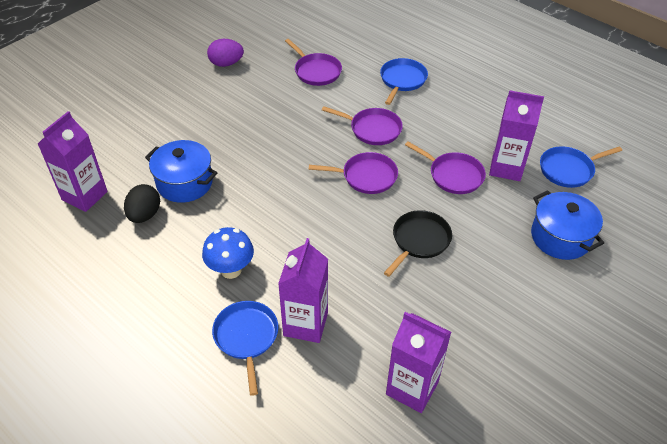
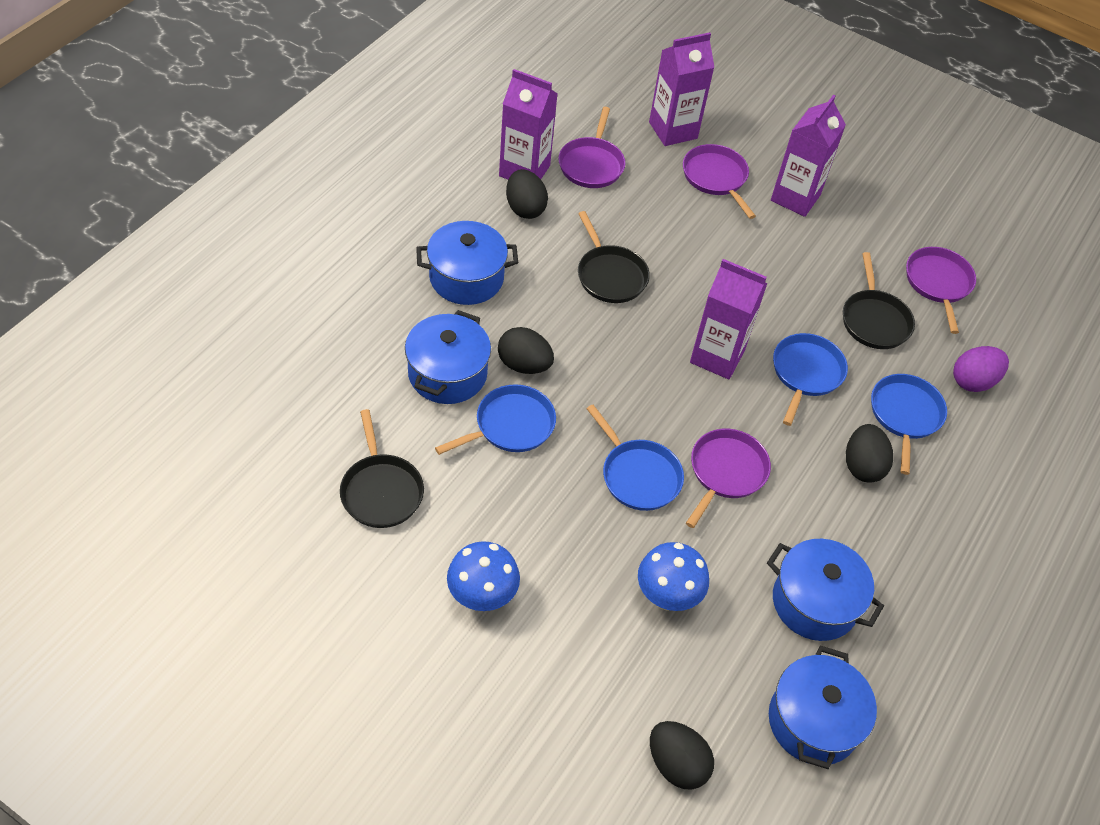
black egg: [124,184,160,223] = 1 -> [498,327,554,374] [506,169,548,219] [650,721,714,790] [846,424,893,482] = 4
black pan: [384,210,452,277] = 1 -> [340,409,424,528] [578,211,650,303] [843,252,915,349] = 3
blue mushroom: [202,227,254,279] = 1 -> [447,541,520,611] [638,542,709,611] = 2
blue pan: [212,301,278,396] [380,58,428,105] [540,146,622,188] = 3 -> [435,384,556,455] [586,405,684,511] [773,333,848,426] [871,374,947,475] = 4
blue pot: [145,140,217,203] [531,190,604,260] = 2 -> [405,310,491,404] [416,221,518,305] [767,539,884,641] [769,646,877,769] = 4

